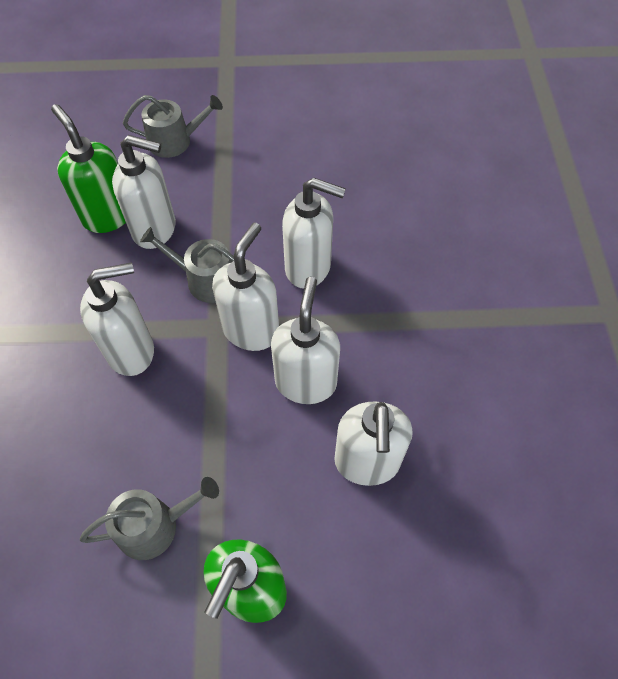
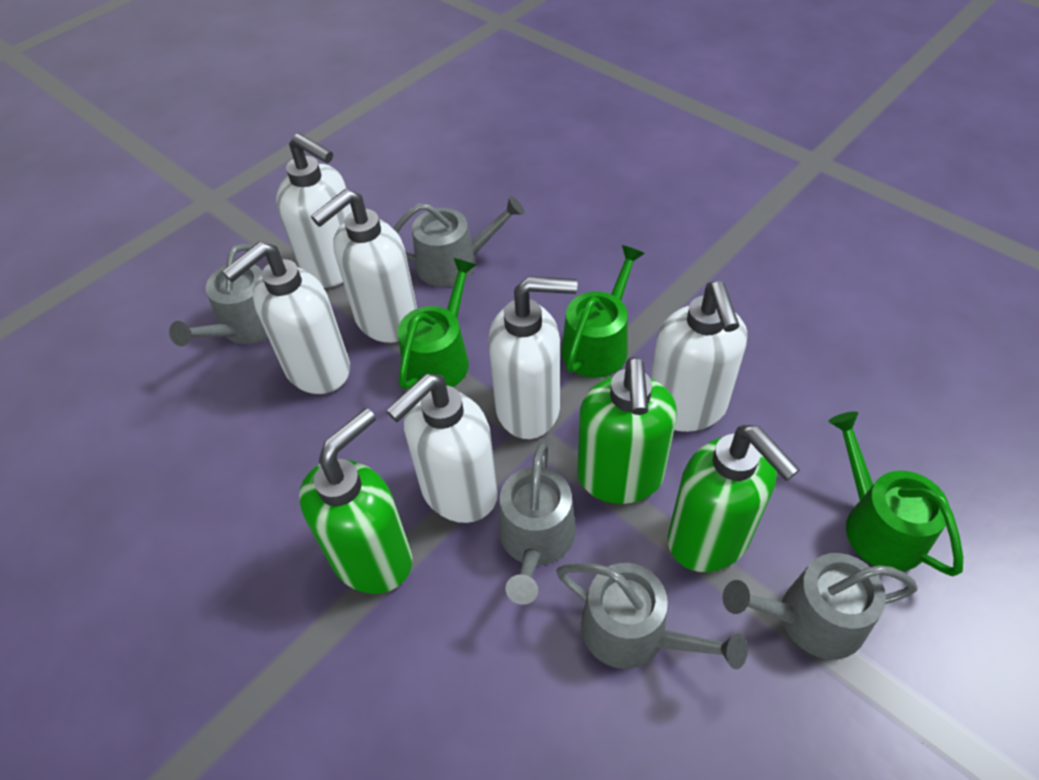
green soap dispenser: [51,104,126,233] [203,540,287,623] = 2 -> [299,408,412,594] [577,357,677,504] [668,425,800,572] = 3
green watering can: none = 0 -> [398,258,476,390] [561,245,645,378] [829,411,963,576] = 3
grey watering can: [80,477,219,560] [123,95,223,158] [140,227,234,303] = 3 -> [169,244,269,346] [393,196,525,287] [499,442,576,605] [556,563,748,669] [723,553,918,659] = 5

